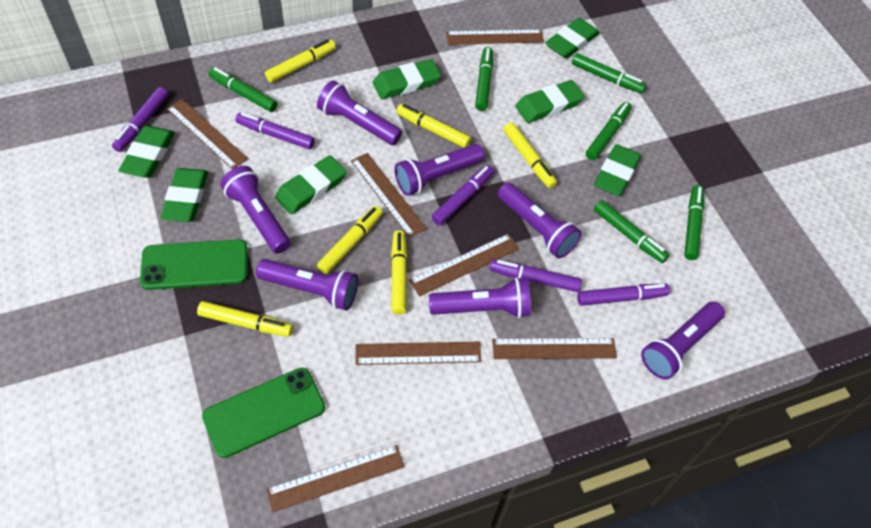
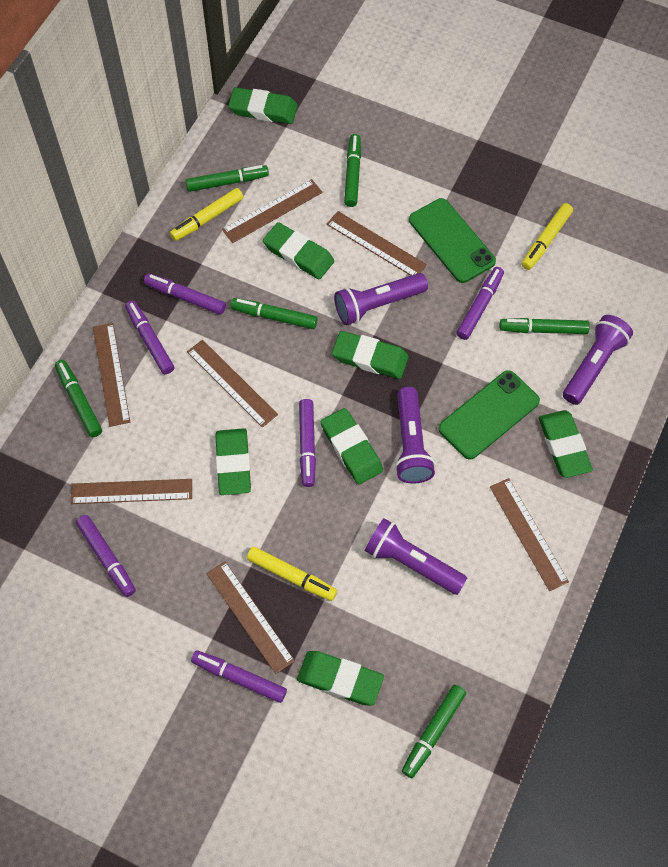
purple flashlight: [220,166,291,254] [256,259,358,310] [317,80,402,145] [395,144,484,196] [429,278,531,318] [498,183,581,258] [641,301,725,380] = 7 -> [334,273,428,325] [365,518,467,595] [395,387,435,484] [563,315,633,405] = 4
purple marker: [112,87,168,152] [236,112,315,150] [432,165,494,225] [489,259,582,292] [577,284,670,306] = 5 -> [76,515,136,597] [125,300,174,374] [144,274,226,315] [191,650,287,703] [299,399,316,487] [457,267,504,340] = 6
yellow marker: [197,301,293,337] [265,39,336,83] [317,206,383,274] [391,230,407,315] [396,104,471,148] [504,123,557,188] = 6 -> [170,188,243,241] [247,546,337,601] [522,203,573,270] = 3

